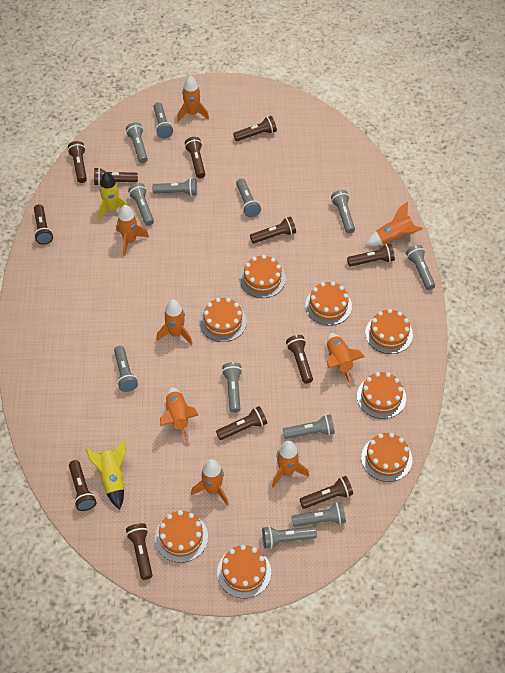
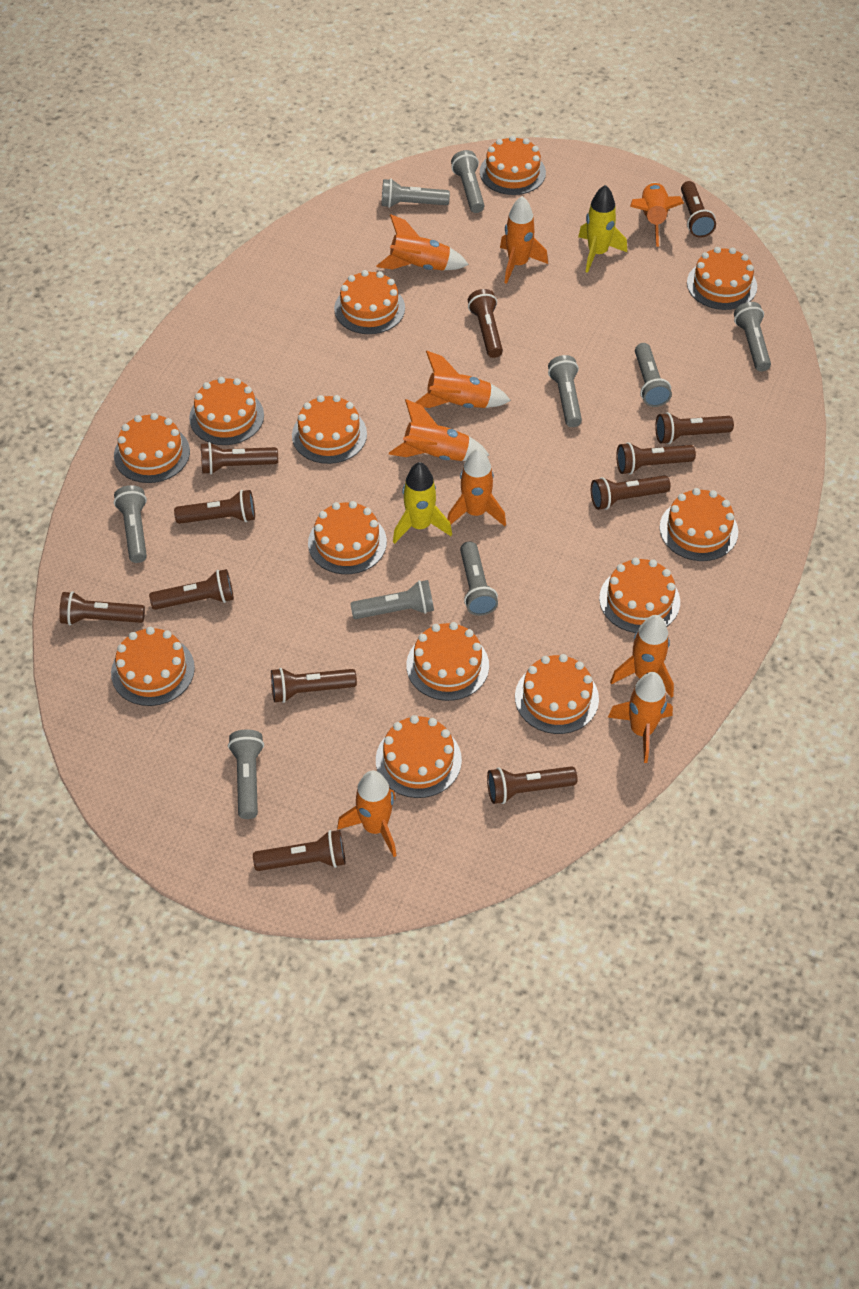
grey flashlight: [114,346,138,392] [126,122,148,163] [128,183,154,226] [152,178,197,196] [153,102,173,139] [222,362,242,413] [236,178,261,217] [262,526,317,549] [283,414,335,439] [291,502,346,527] [331,190,355,234] [406,245,435,290] = 12 -> [114,485,147,563] [228,729,264,819] [350,580,434,619] [382,179,450,208] [451,150,484,213] [460,542,498,616] [548,355,582,427] [635,343,672,407] [734,302,771,372] = 9
orange cake: [155,510,208,563] [200,298,247,342] [217,545,271,598] [240,255,286,298] [305,281,352,326] [357,372,406,419] [361,433,412,482] [365,309,413,354] = 8 -> [111,627,195,706] [114,413,190,483] [189,377,264,445] [292,395,367,464] [308,501,387,574] [334,270,405,334] [376,715,462,798] [406,622,489,701] [480,136,546,195] [515,654,599,734] [599,558,680,633] [660,488,738,561] [687,247,757,310] = 13
orange rocket: [116,205,149,256] [156,299,193,345] [160,387,198,443] [177,75,209,122] [191,459,229,506] [272,441,309,488] [327,333,365,386] [365,202,423,246] = 8 -> [337,771,397,857] [377,214,469,271] [389,399,489,461] [415,351,511,408] [447,448,506,526] [500,196,548,284] [608,672,673,763] [610,615,674,698] [630,182,684,247] = 9

